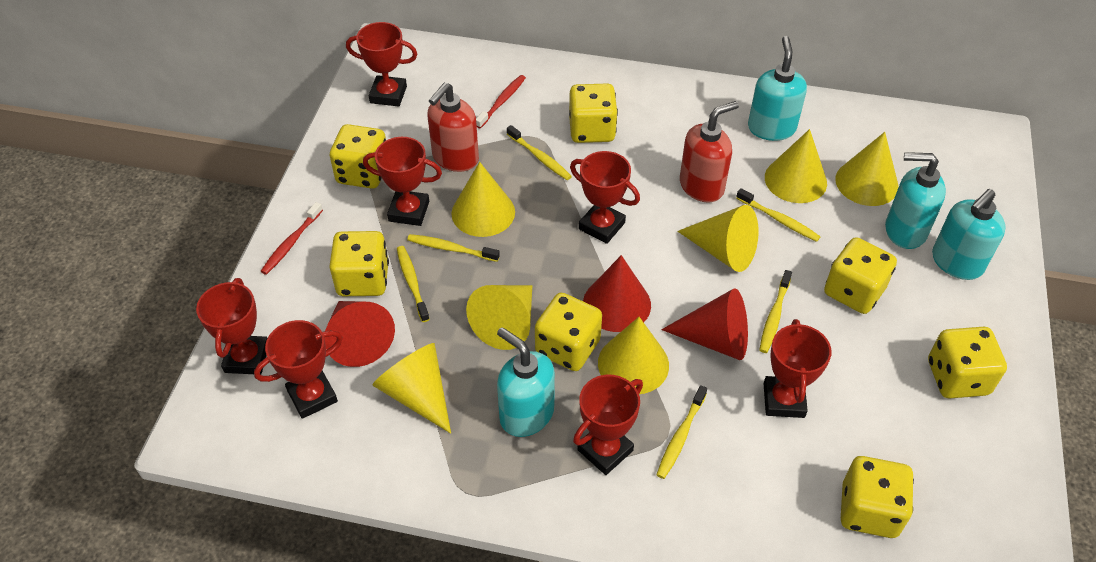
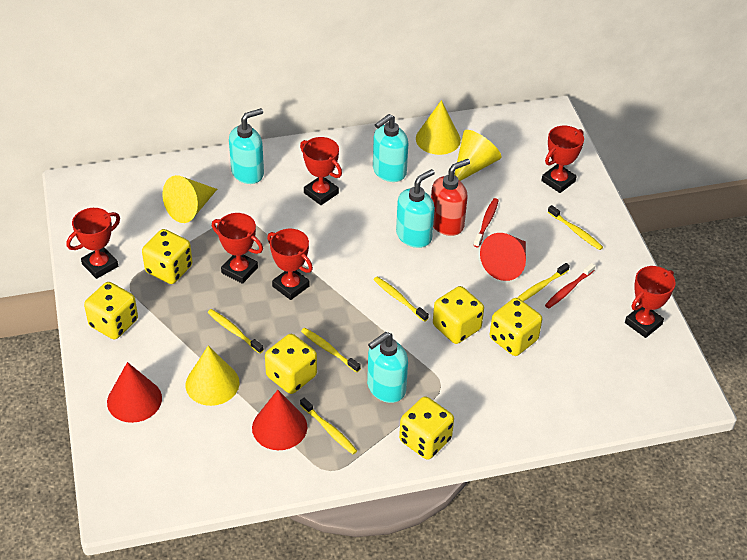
red soap dispenser: [427,83,479,172] [680,101,739,203] = 2 -> [431,159,470,236] = 1
red trophy: [196,278,268,375] [254,320,343,419] [346,22,417,106] [363,137,442,226] [570,151,640,244] [573,375,643,475] [764,319,831,418] = 7 -> [67,208,120,279] [212,213,263,284] [267,229,313,300] [300,137,342,205] [541,126,584,193] [625,266,676,338] = 6
yellow cone: [373,343,451,434] [451,162,515,237] [466,285,532,350] [598,317,669,394] [677,205,759,272] [765,129,827,203] [835,132,899,206] = 7 -> [162,175,217,223] [185,346,239,406] [416,100,461,155] [454,130,502,181] = 4
yellow dice: [329,231,389,296] [330,124,386,189] [535,293,602,371] [569,83,618,143] [824,237,897,314] [841,456,914,538] [928,327,1007,399] = 7 -> [84,282,138,340] [142,229,192,284] [265,334,317,394] [399,396,454,459] [433,286,484,344] [490,298,542,356] = 6

